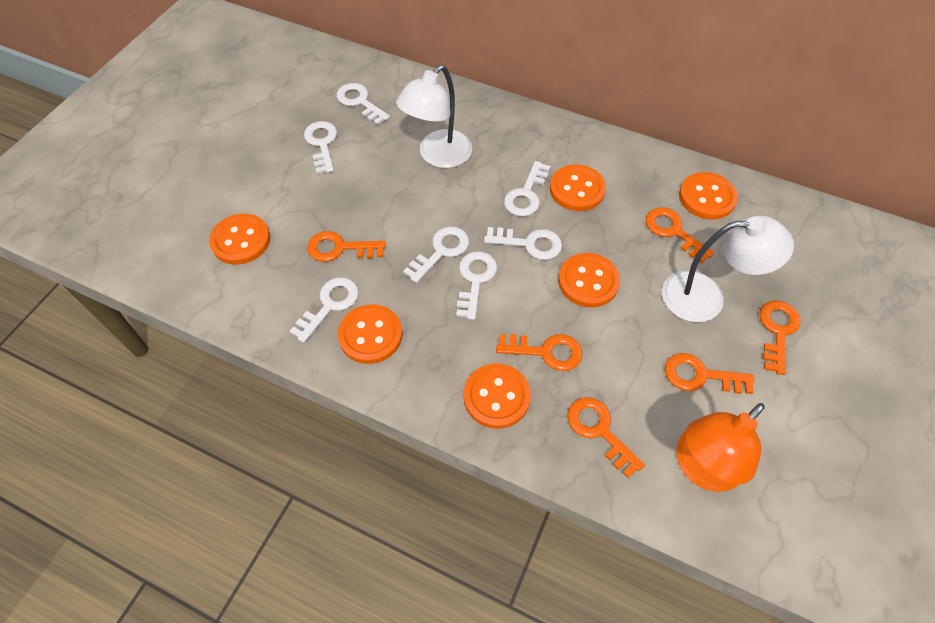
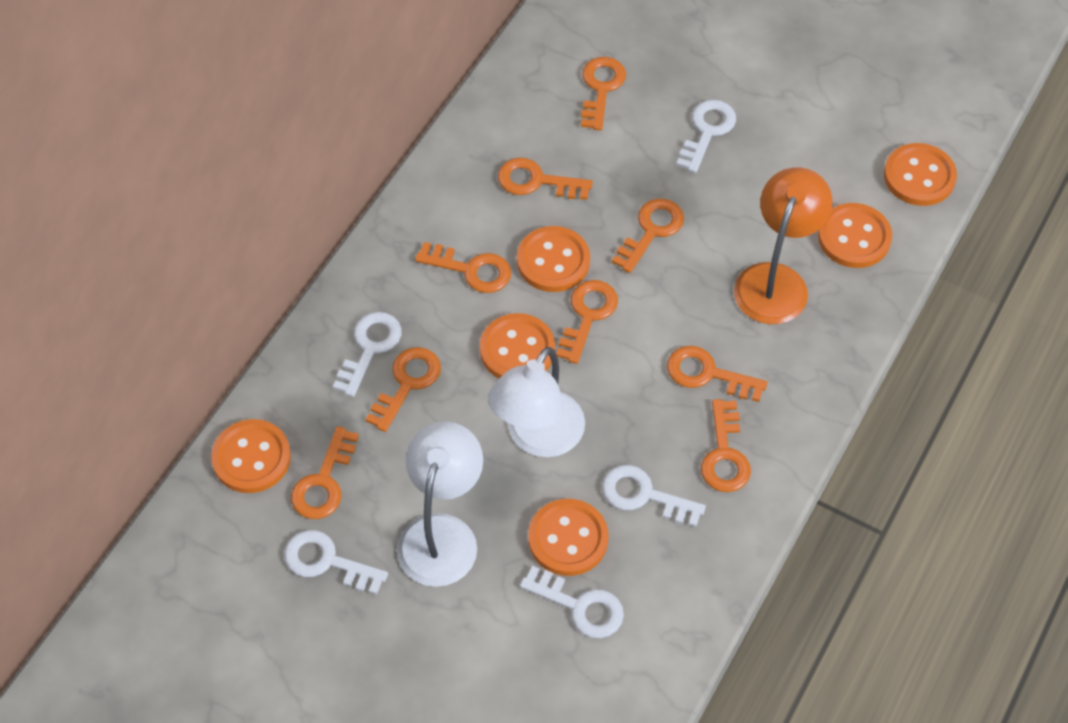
orange key: [307,231,386,262] [496,334,583,371] [567,397,645,478] [645,207,715,263] [665,353,755,394] [760,301,800,375] = 6 -> [291,426,359,519] [365,347,441,432] [415,242,511,293] [498,158,593,200] [556,280,618,364] [581,57,626,130] [612,199,684,273] [667,346,768,402] [701,399,751,492] = 9
white key: [289,277,359,343] [304,121,337,174] [336,83,390,125] [403,226,469,283] [456,251,497,320] [484,227,562,260] [504,161,550,217] = 7 -> [284,530,388,595] [333,312,402,397] [520,566,624,638] [602,465,706,527] [676,100,736,173] = 5

